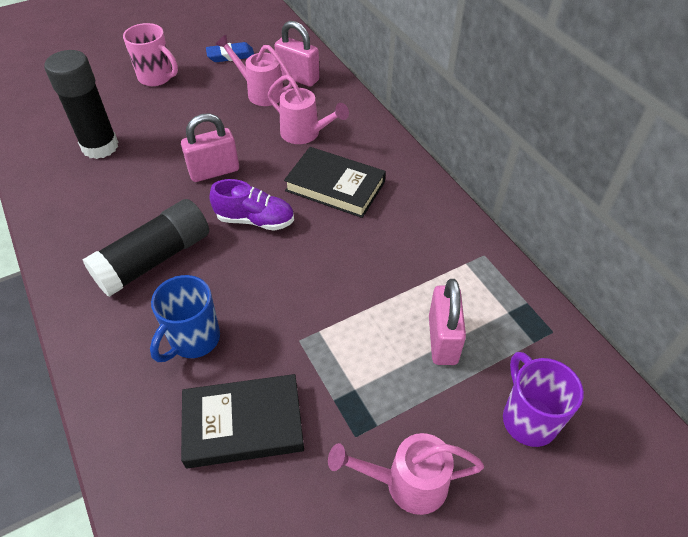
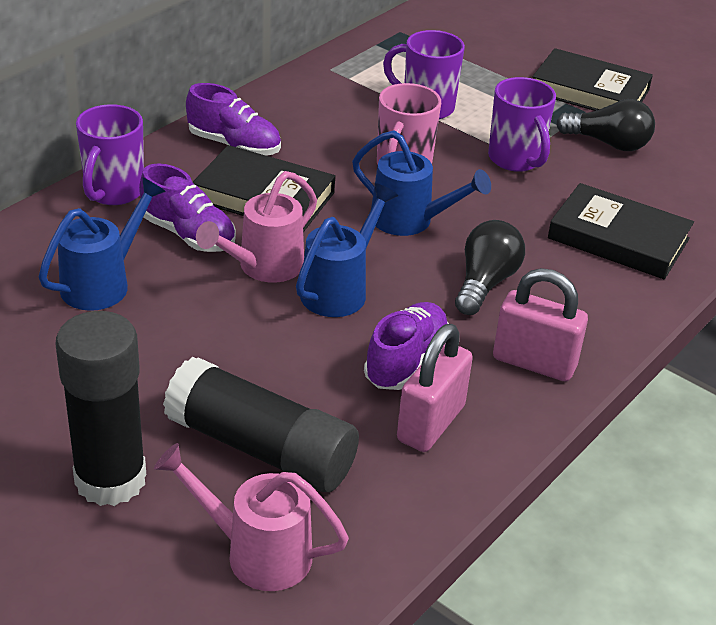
black book: [181,374,304,469] [284,147,386,218] = 2 -> [193,145,335,232] [533,48,653,111] [548,183,694,280] = 3
black light bulb: none = 0 -> [455,220,525,315] [556,99,655,151] = 2
blue eraser: [206,42,254,62] = 1 -> none = 0
blue mug: [150,275,220,362] = 1 -> none = 0
blue watering can: none = 0 -> [39,177,166,311] [296,183,398,317] [352,130,491,236] = 3
pink padlock: [181,113,239,182] [274,21,320,87] [429,279,466,365] = 3 -> [397,324,473,452] [493,268,588,382] = 2
pink watering can: [215,35,293,106] [268,75,349,144] [328,433,484,515] = 3 -> [154,443,349,591] [196,171,317,283] = 2
purple mug: [503,352,584,447] = 1 -> [76,104,144,205] [383,30,465,119] [488,77,556,172] = 3
purple shoe: [210,179,294,231] = 1 -> [139,163,236,252] [186,83,281,156] [364,302,449,390] = 3

